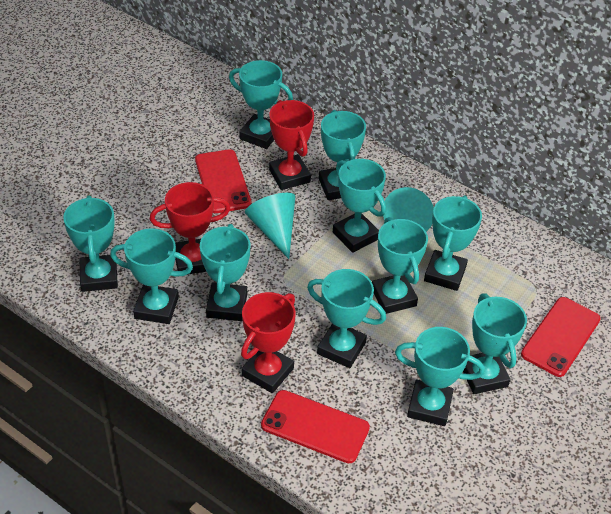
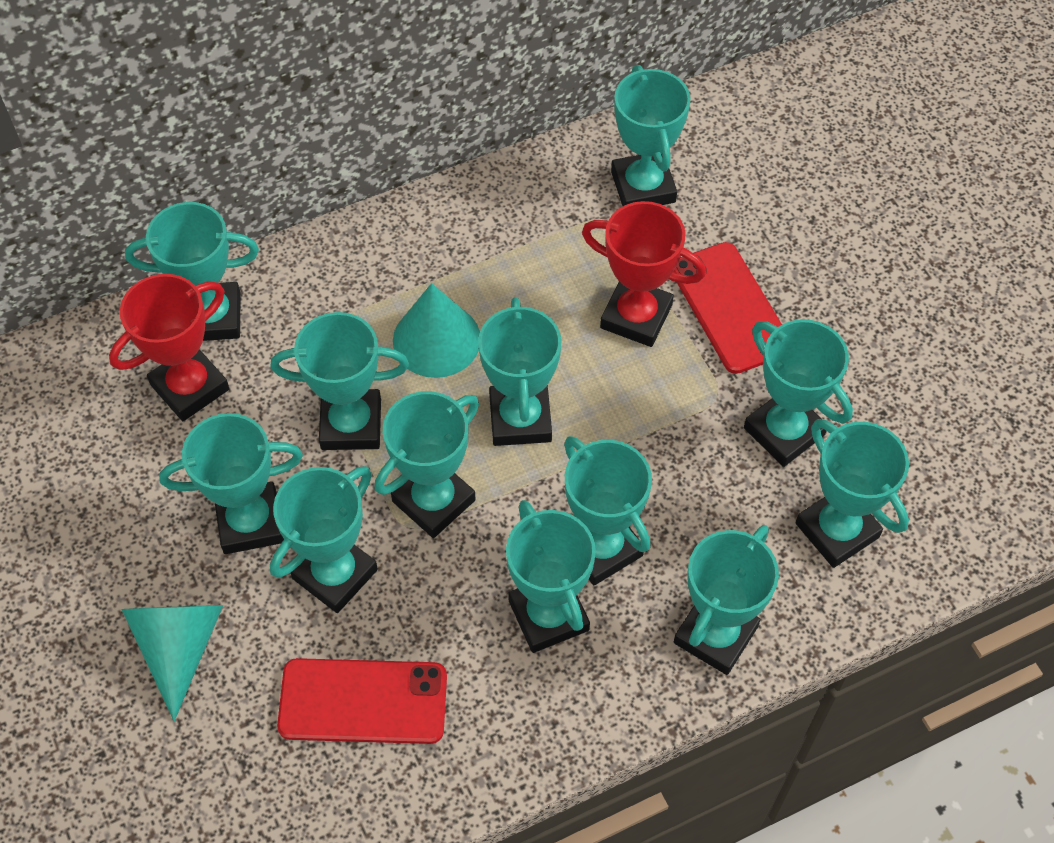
red phone: [195,149,251,213] [261,390,370,463] [521,297,601,377] = 3 -> [277,658,447,744] [673,242,782,374] = 2
red trophy: [150,182,230,275] [241,292,296,393] [269,100,314,190] = 3 -> [109,274,229,421] [582,201,706,347] = 2
turquoise trophy: [63,195,118,292] [110,228,193,324] [200,224,251,321] [229,60,293,149] [307,269,386,368] [319,110,366,200] [333,159,386,253] [372,217,428,314] [395,327,485,426] [424,195,482,291] [463,293,527,394] = 11 -> [125,202,259,341] [159,413,303,554] [270,312,409,450] [270,466,378,613] [374,391,479,538] [478,297,561,446] [506,500,596,653] [564,436,652,585] [611,65,690,206] [674,525,779,675] [744,319,853,467] [795,419,909,568] = 12

